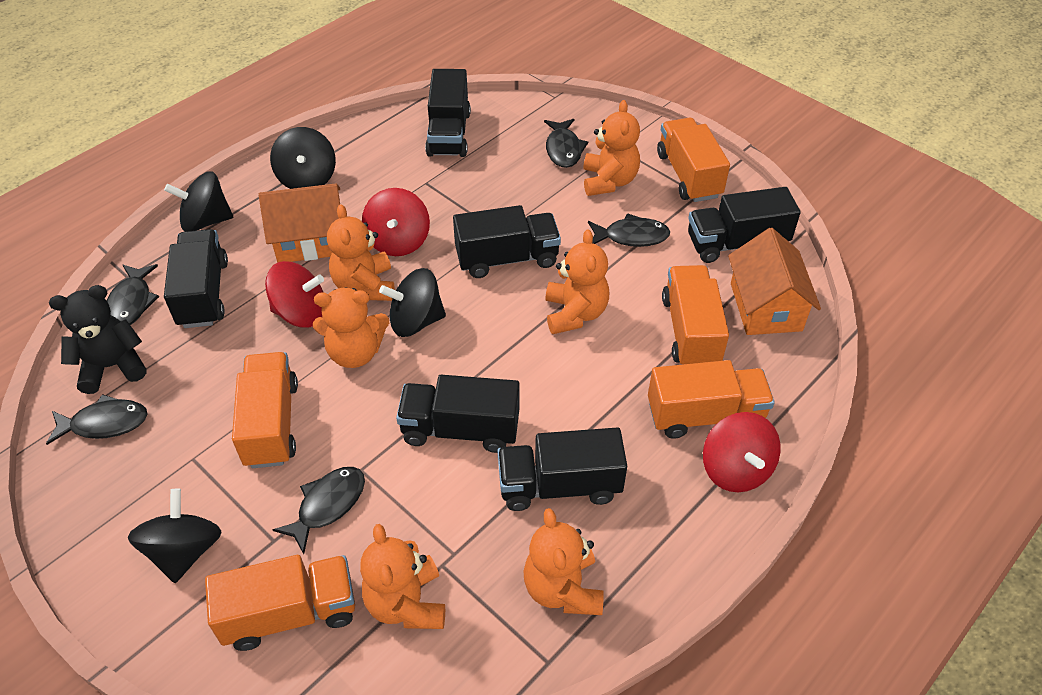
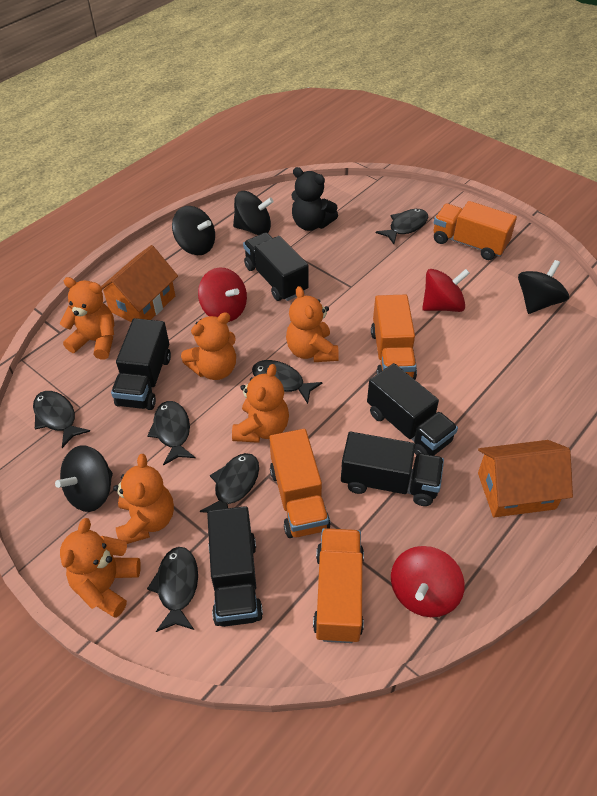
black fish: [46,394,148,445] [106,264,159,325] [273,467,365,554] [544,119,588,168] [588,213,670,247] = 5 -> [33,391,91,448] [147,401,195,466] [147,547,198,632] [200,453,259,513] [252,360,323,404] [376,209,428,244] = 6
black truck: [164,229,228,328] [396,375,520,453] [425,69,471,157] [453,205,561,278] [497,427,627,511] [688,187,801,263] = 6 -> [111,318,171,410] [207,506,263,627] [243,233,309,301] [341,432,444,506] [367,363,458,455] = 5
orange truck: [205,555,355,651] [232,352,298,468] [648,360,775,439] [657,118,730,202] [662,265,729,364] = 5 -> [269,429,331,538] [313,528,364,643] [371,294,417,380] [434,201,517,260] = 4

